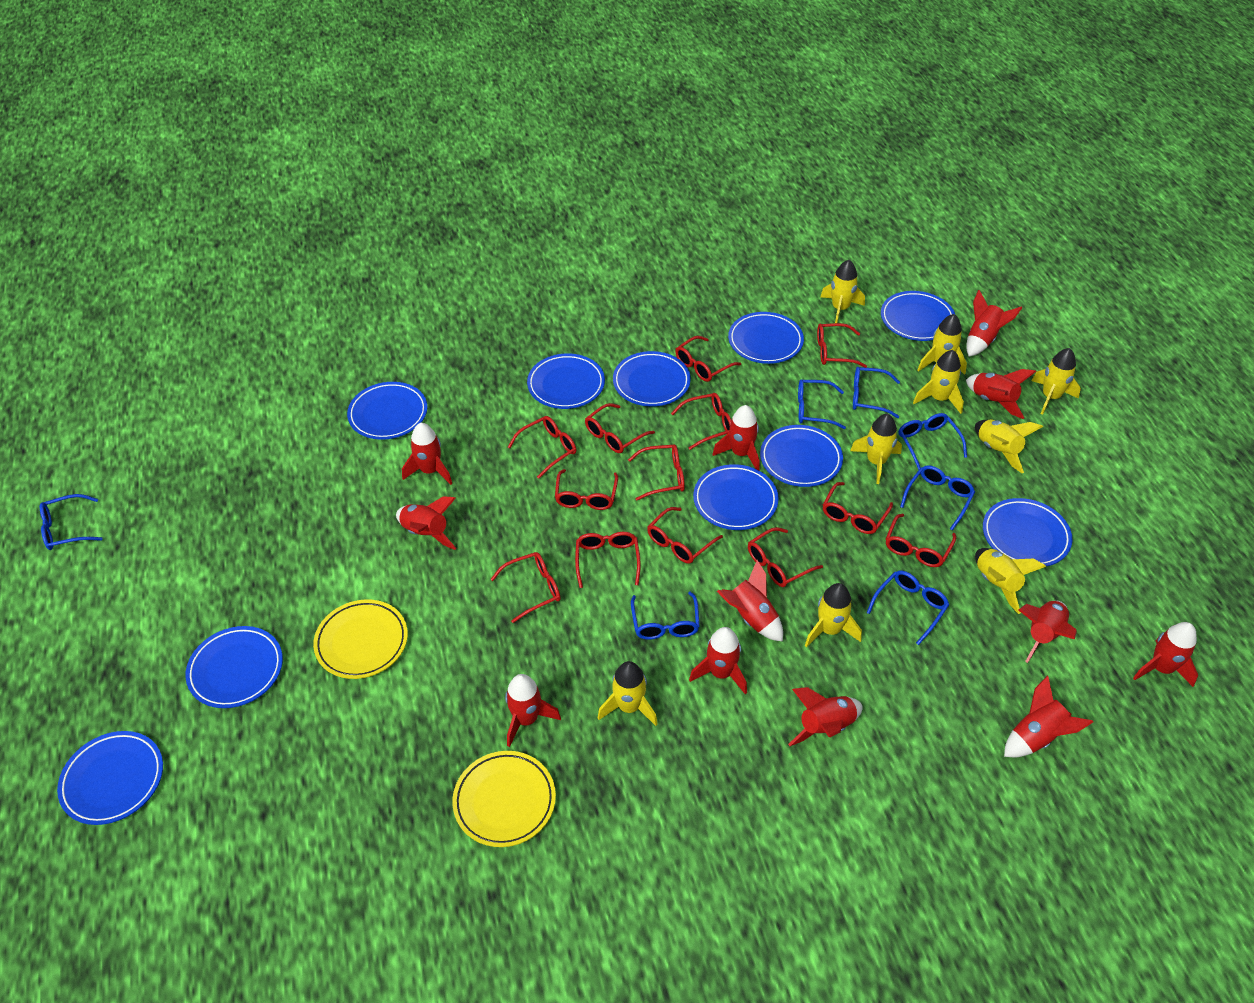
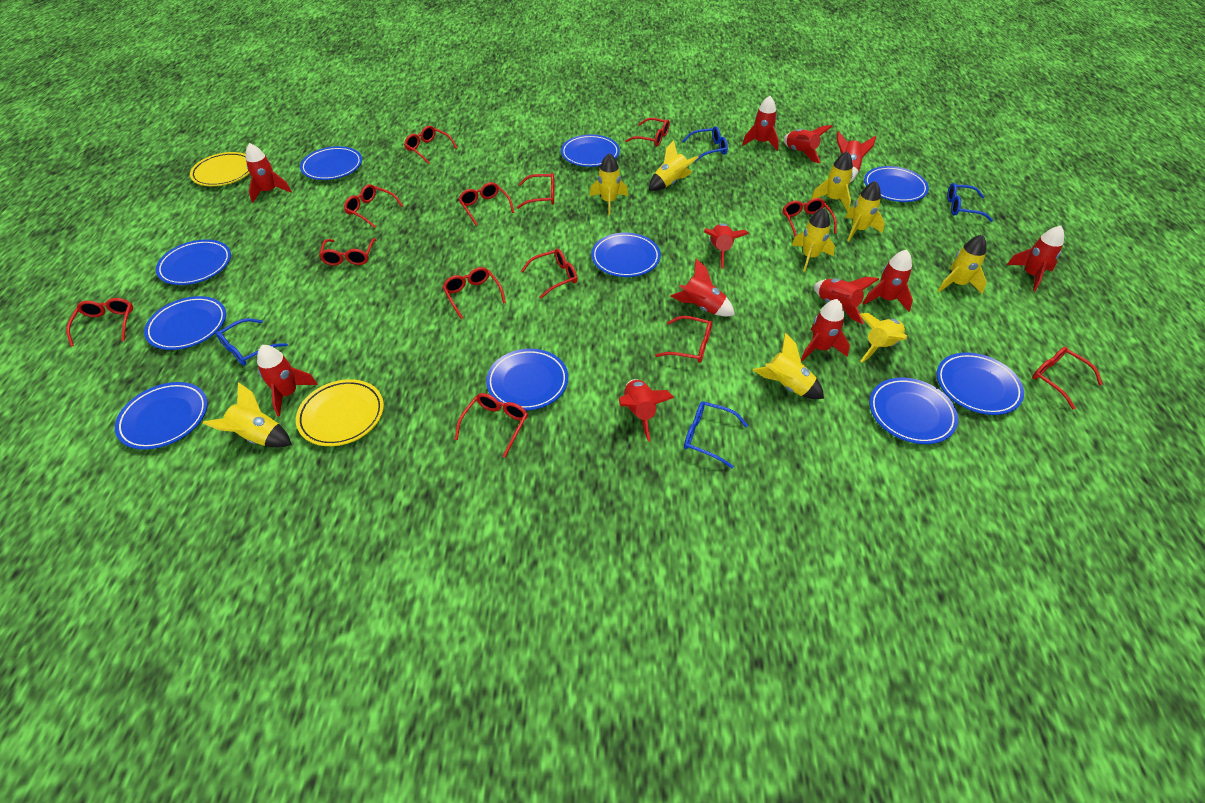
blue glasses: [40,494,103,550] [631,591,700,640] [798,379,846,429] [853,367,900,418] [867,571,949,645] [899,413,967,470] [900,465,975,531] = 7 -> [216,318,288,366] [682,126,728,162] [684,401,748,468] [947,183,993,222] = 4

